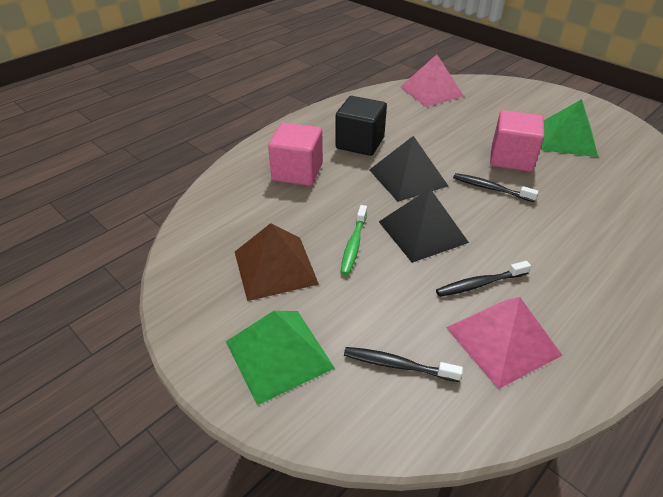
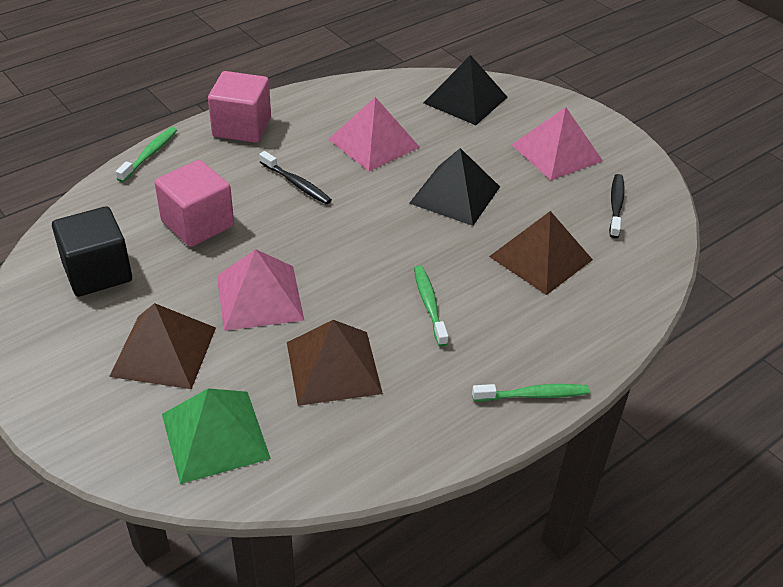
black toothbrush: [344,347,463,382] [436,261,531,297] [453,173,539,202] = 3 -> [259,151,332,205] [609,174,624,238] = 2
brown pyramid: [235,223,319,301] = 1 -> [109,303,216,389] [287,320,383,406] [489,211,593,295] = 3
green pyramid: [226,311,335,405] [541,99,598,157] = 2 -> [162,388,271,484] = 1
green toothbrush: [340,205,367,275] = 1 -> [116,127,177,182] [414,266,448,347] [472,384,589,402] = 3
pink pyramid: [400,54,464,107] [446,297,563,389] = 2 -> [217,249,304,331] [328,97,420,171] [512,107,603,180] = 3

